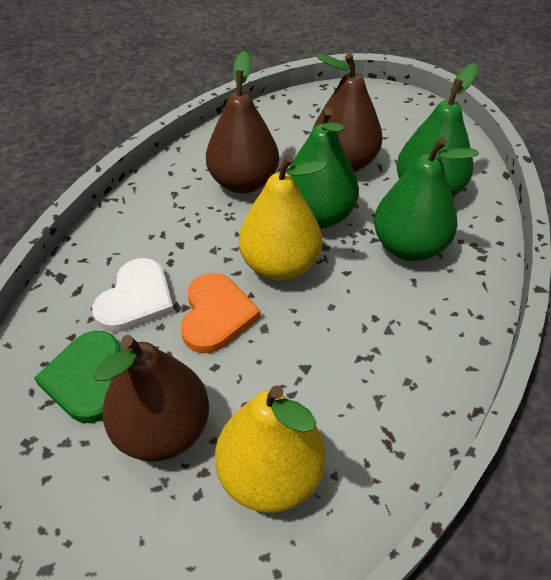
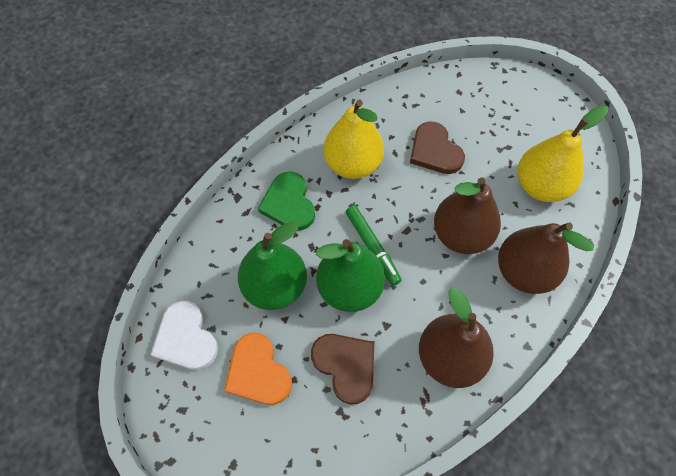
brown heart: none = 0 -> [311,334,374,405] [410,121,465,174] = 2
green marker: none = 0 -> [346,205,402,286] = 1
green pear: [286,108,359,229] [374,137,479,261] [396,63,478,197] = 3 -> [238,221,307,310] [316,239,385,312] = 2

